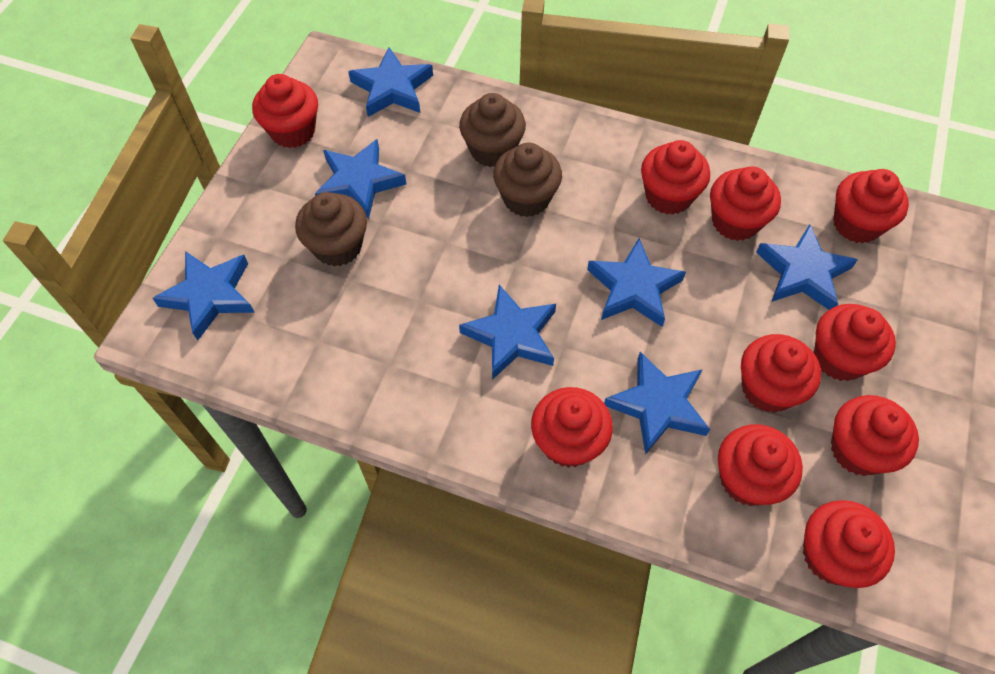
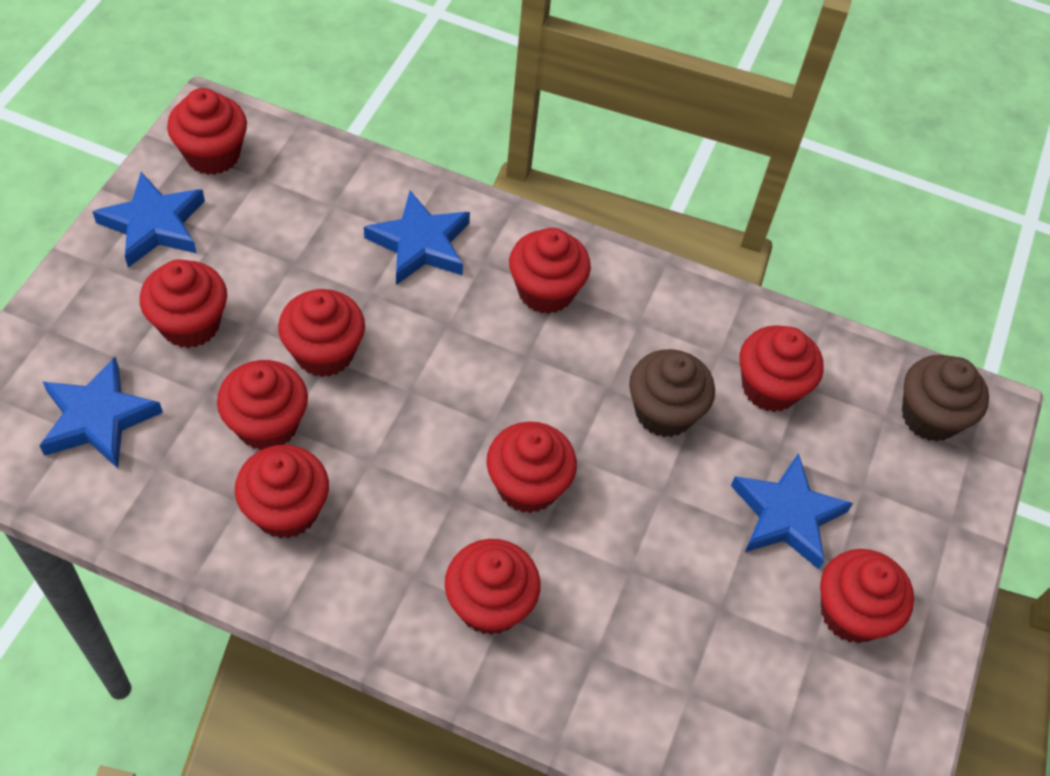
blue star: [152,251,255,341] [315,139,406,219] [348,47,433,117] [459,285,556,380] [587,238,686,327] [604,352,710,455] [756,224,858,310] = 7 -> [39,357,163,468] [92,172,205,268] [364,190,470,285] [731,453,853,569] = 4
brown cupcake: [295,192,367,267] [459,93,526,167] [493,143,562,217] = 3 -> [629,349,715,437] [902,355,989,442] = 2

